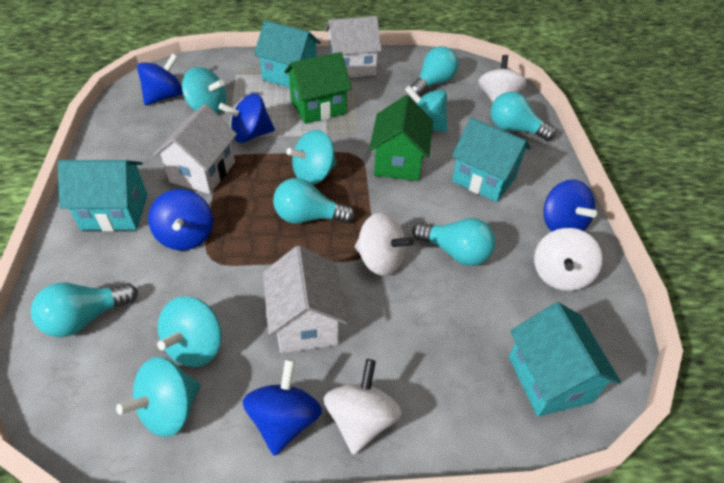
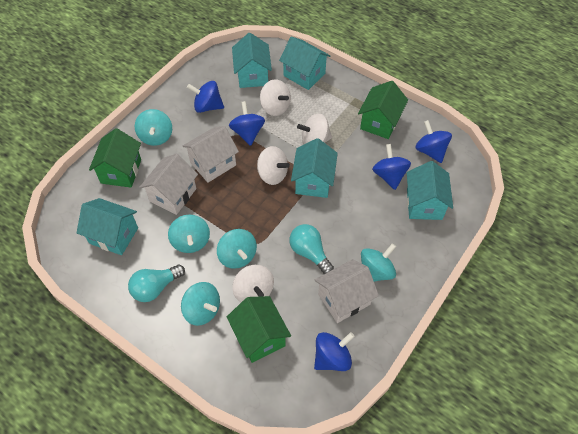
green house: [284,52,352,124] [369,95,433,181] = 2 -> [89,128,141,188] [227,296,291,363] [358,81,408,139] = 3
turquoise house: [58,160,147,231] [254,20,321,88] [452,118,531,202] [509,302,621,417] = 4 -> [77,198,138,255] [232,33,272,88] [279,36,330,90] [291,138,338,198] [407,161,453,220] = 5
turquoise light bulb: [31,283,138,337] [273,178,355,224] [410,46,458,96] [412,218,496,266] [490,92,556,141] = 5 -> [128,265,185,302] [289,224,334,274] = 2

